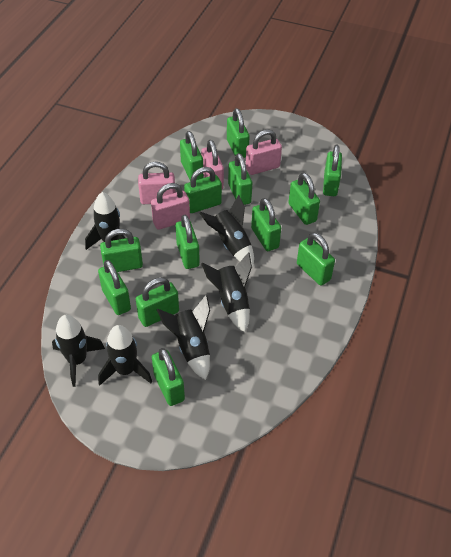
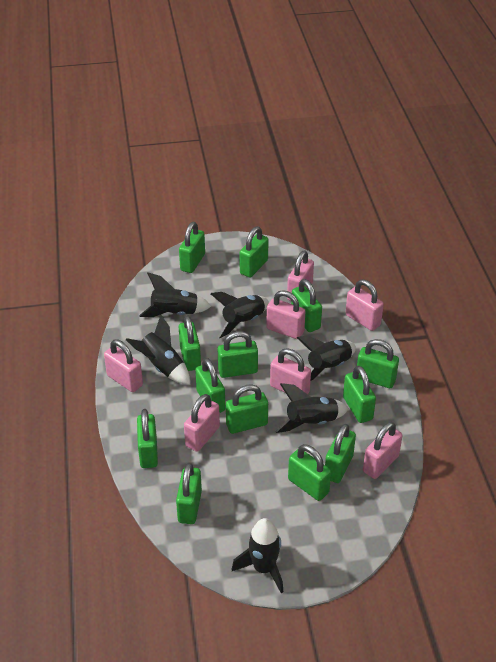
pink padlock: [138,162,176,204] [151,183,190,230] [201,140,224,189] [246,130,282,175] = 4 -> [104,340,143,392] [184,394,220,452] [266,290,306,339] [270,348,311,394] [287,250,314,301] [345,279,384,331] [363,422,403,479] = 7

